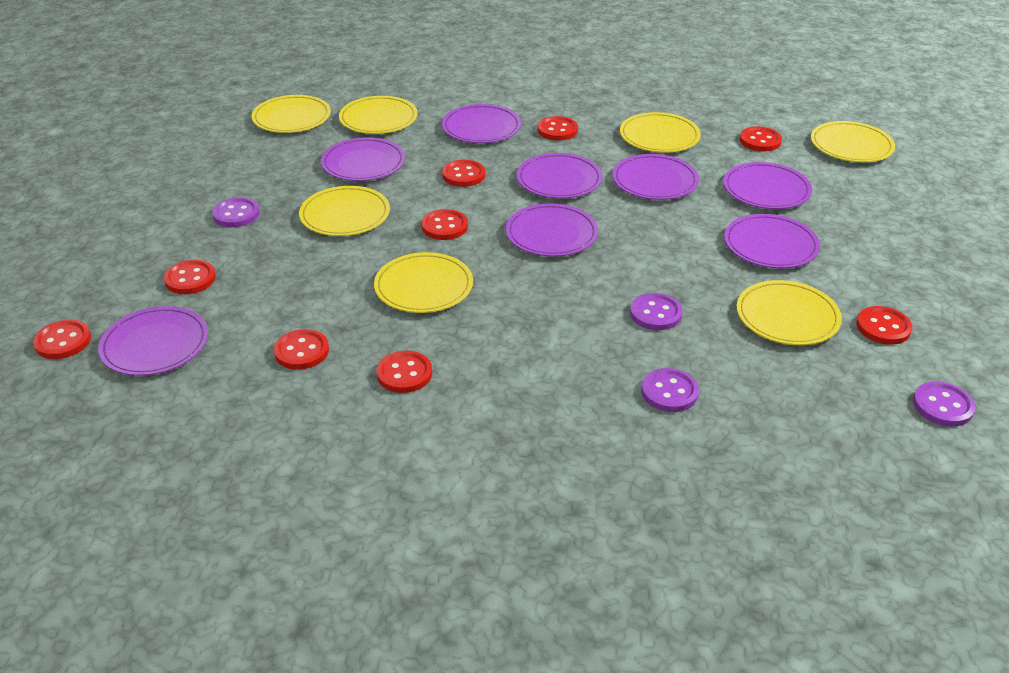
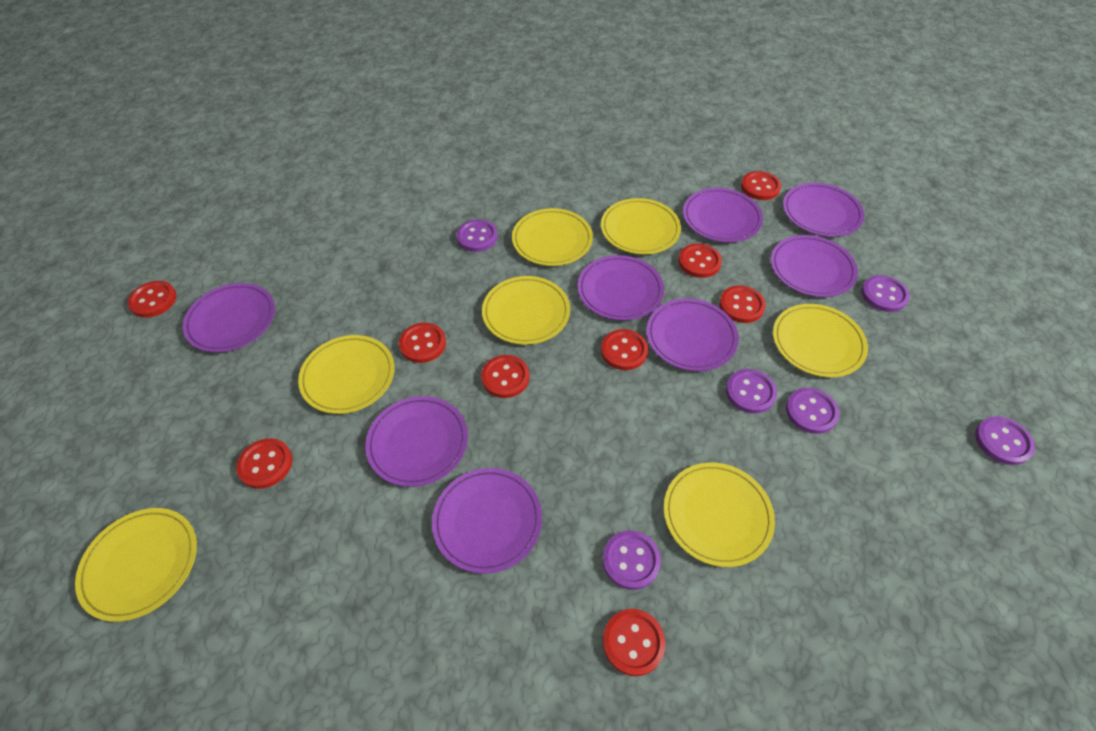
purple button: [212,197,260,227] [630,293,682,330] [641,368,699,412] [913,381,975,427] = 4 -> [457,220,498,252] [602,530,661,590] [726,369,777,413] [786,388,839,434] [861,275,910,312] [975,416,1035,465] = 6

